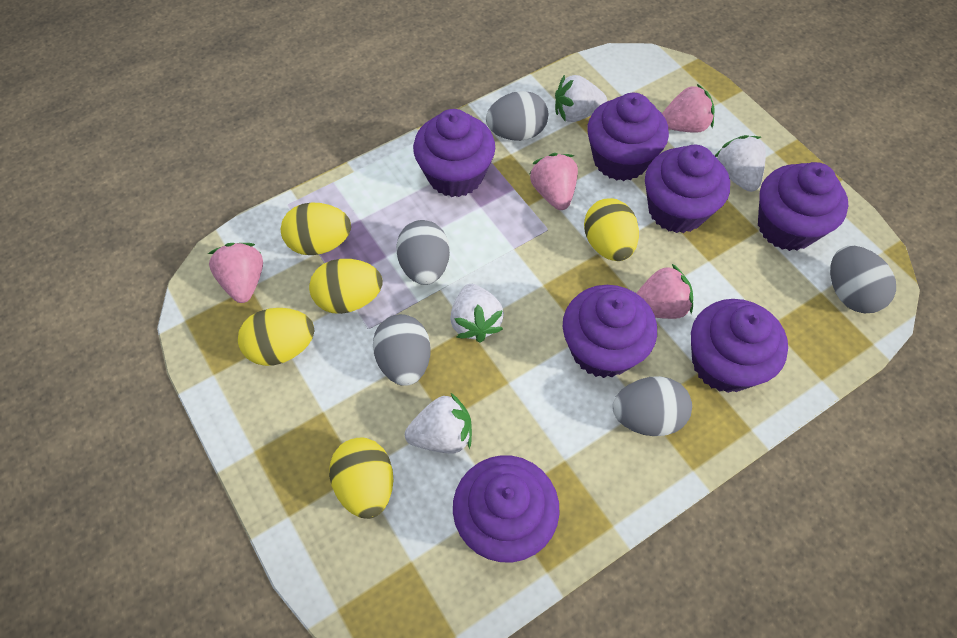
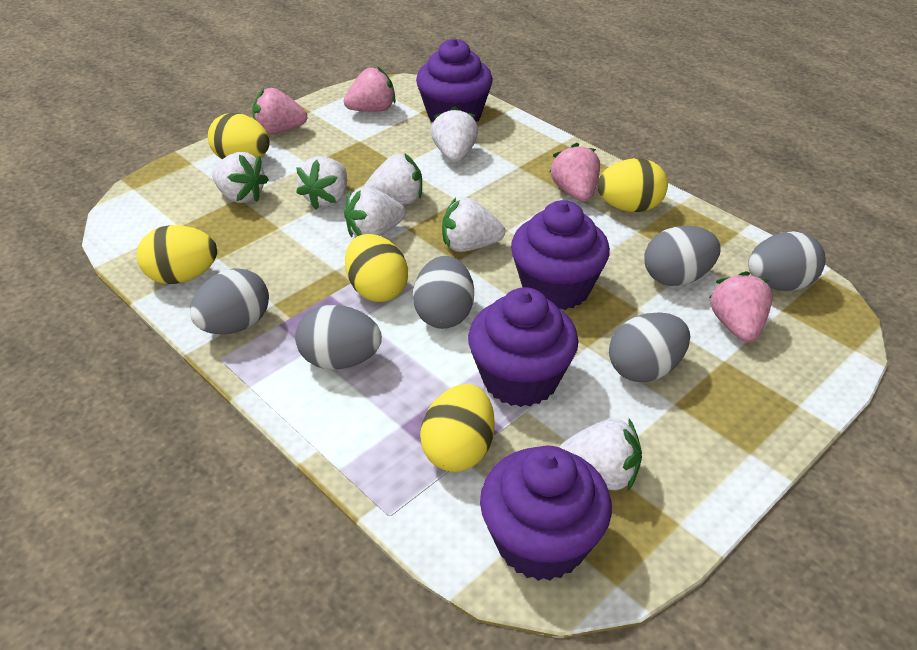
grey egg: [373,314,431,386] [396,220,450,285] [486,91,548,141] [612,376,692,436] [830,246,896,313] = 5 -> [190,268,269,334] [295,305,382,370] [413,256,474,329] [609,312,690,382] [644,226,721,286] [748,231,826,291] = 6
purple cupcake: [413,109,495,197] [453,455,560,562] [563,285,657,378] [587,93,669,181] [645,145,730,233] [691,299,788,393] [758,162,848,251] = 7 -> [416,38,493,122] [468,287,579,407] [480,445,612,581] [511,200,610,310] = 4
white strawberry: [405,393,472,454] [450,284,504,343] [555,74,607,122] [715,135,766,192] = 4 -> [212,152,269,203] [296,156,347,209] [344,187,406,238] [364,154,422,205] [431,106,478,162] [442,198,505,252] [559,419,642,491] = 7

